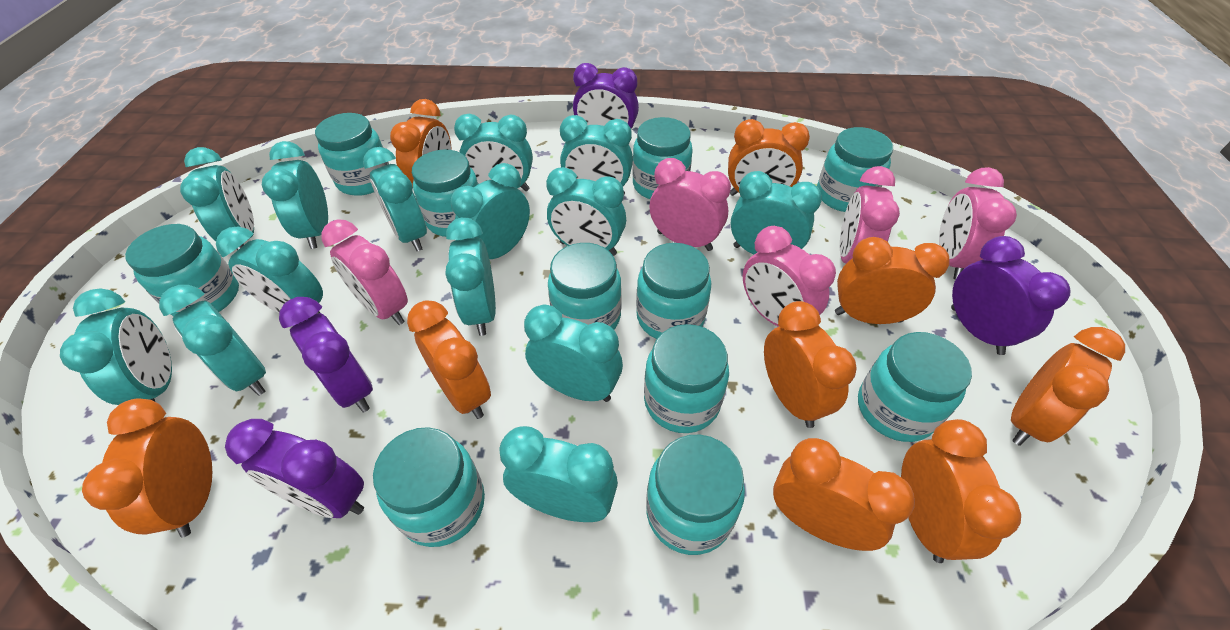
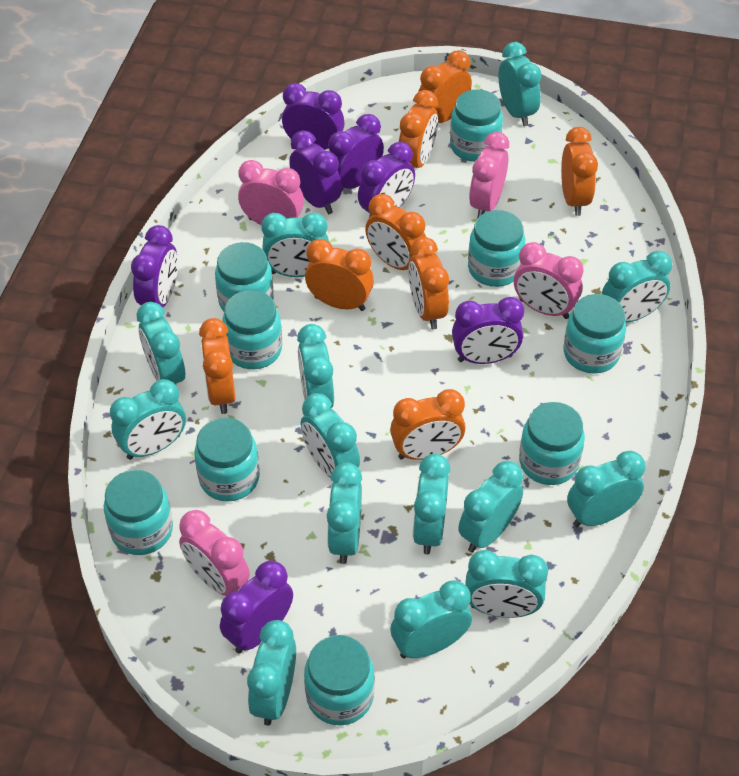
orange clock: [82,398,212,538] [390,99,452,187] [407,300,491,419] [728,119,810,196] [764,301,857,428] [773,438,915,551] [835,237,950,324] [901,419,1021,563] [1011,327,1125,446] = 9 -> [199,318,236,414] [305,239,374,311] [365,194,426,270] [390,389,465,460] [399,90,438,168] [408,237,449,329] [417,50,472,123] [561,127,598,216] = 8
pink clock: [322,219,408,325] [650,158,731,251] [743,226,836,327] [840,166,900,264] [939,167,1017,279] = 5 -> [179,510,250,596] [238,160,304,225] [469,132,509,219] [514,242,583,319] = 4
purple clock: [225,419,364,518] [279,297,373,413] [573,63,639,129] [951,236,1071,355] = 4 -> [131,225,178,307] [220,561,293,653] [282,83,344,150] [289,130,342,214] [328,114,384,191] [358,142,415,218] [452,297,524,364] = 7
turquoise jar: [125,224,239,316] [315,113,389,196] [373,427,485,547] [412,150,478,237] [548,243,622,330] [632,117,693,199] [636,243,711,339] [644,324,729,433] [646,435,745,555] [817,127,893,212] [858,332,972,442] = 11 -> [104,470,173,555] [194,418,260,502] [215,242,274,312] [222,290,282,369] [304,635,375,725] [450,89,503,162] [468,210,525,287] [519,402,585,485] [564,294,626,374] = 9

